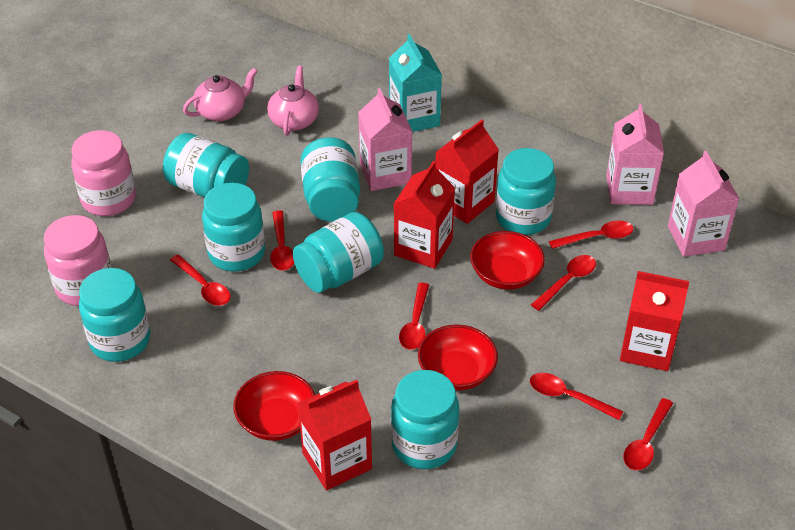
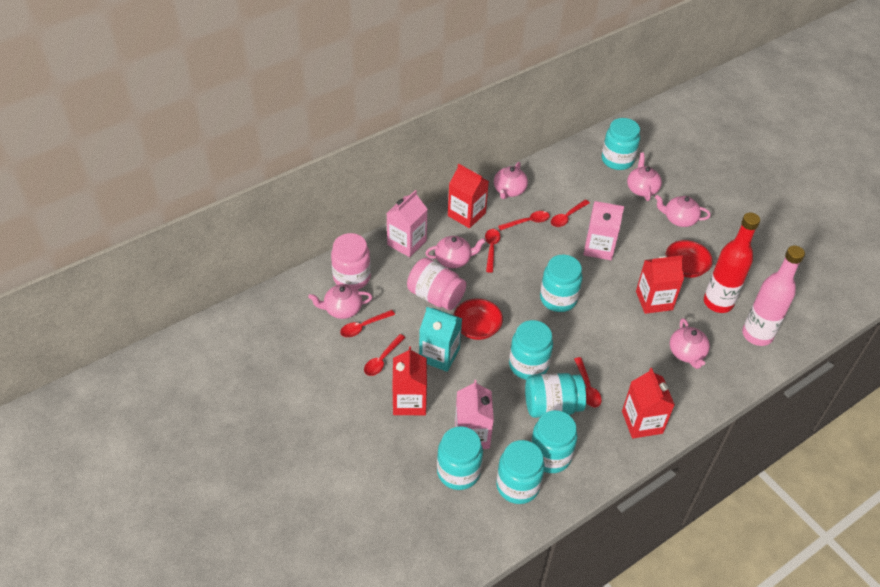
pink bottle: none = 0 -> [742,246,805,346] = 1
pink teapot: [183,68,258,121] [267,66,319,136] = 2 -> [308,284,372,319] [425,236,486,268] [494,162,528,199] [627,153,662,201] [655,195,711,227] [670,318,710,369] = 6
red bottle: none = 0 -> [704,213,760,313] = 1
red bowl: [233,371,315,441] [418,324,498,390] [470,231,545,290] = 3 -> [454,299,503,340] [665,240,713,278] = 2
red spoon: [170,255,230,306] [270,210,294,270] [399,282,429,350] [530,373,623,420] [531,255,596,311] [549,220,633,249] [623,398,673,470] = 7 -> [340,310,395,337] [364,334,406,376] [485,229,500,273] [498,211,550,231] [551,200,590,227] [574,357,602,407] = 6

